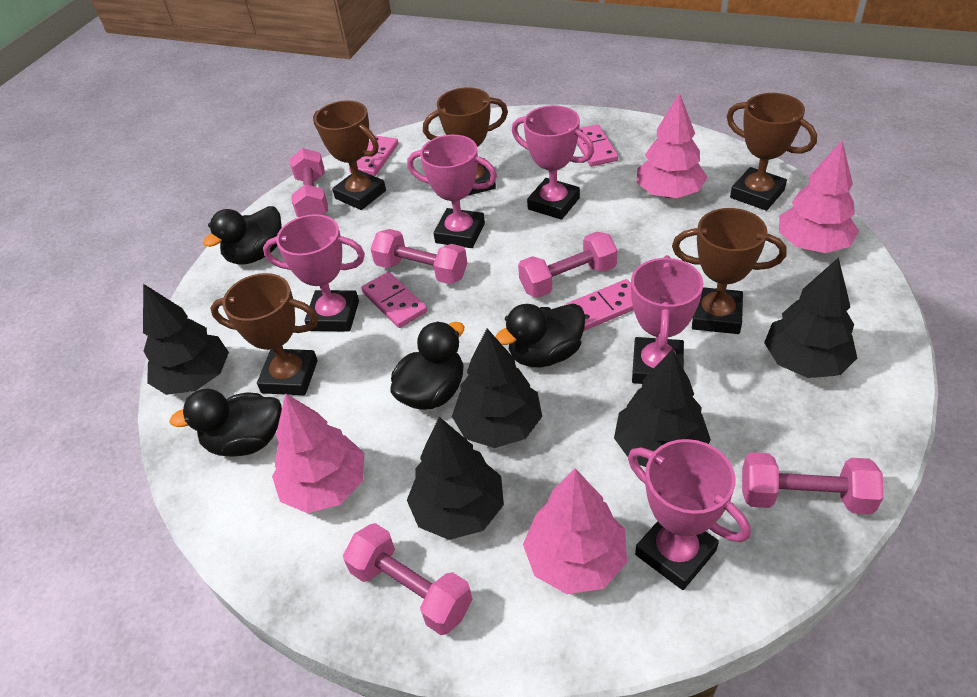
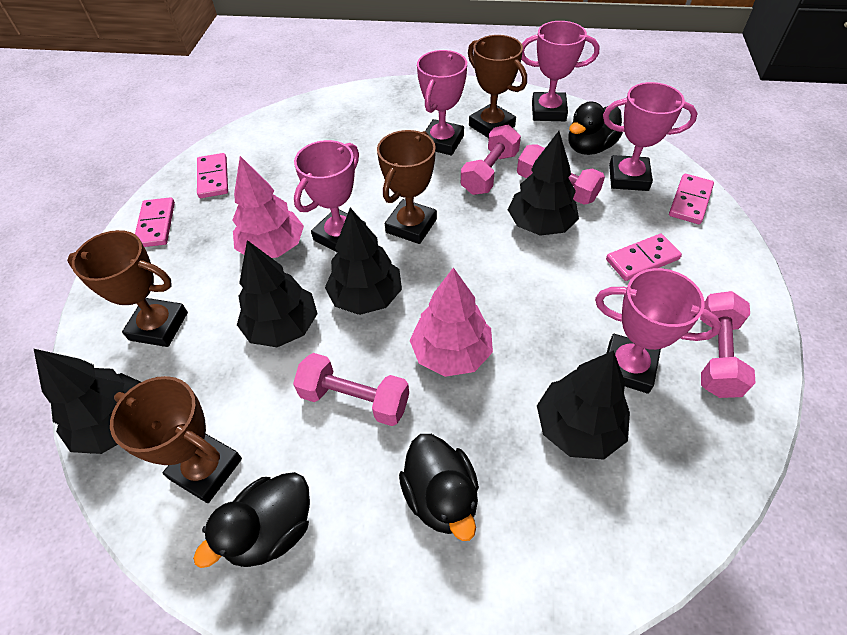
black duck: [169,389,282,457] [203,206,282,265] [390,321,464,410] [496,303,585,367] = 4 -> [193,472,310,568] [399,434,479,541] [568,102,623,155] = 3
brown trophy: [210,273,318,395] [313,100,386,210] [423,87,508,196] [672,208,786,334] [727,93,817,211] = 5 -> [67,230,188,347] [110,376,242,503] [377,130,437,244] [468,35,527,138] = 4
pink dumbbell: [290,148,328,217] [343,523,473,635] [371,229,467,284] [518,232,618,298] [742,452,883,514] = 5 -> [293,353,409,426] [461,125,521,195] [517,144,605,205] [700,291,756,398] = 4
pink tree: [272,393,364,513] [523,468,627,594] [637,93,708,198] [779,141,859,253] = 4 -> [233,156,304,258] [410,267,493,377] = 2

